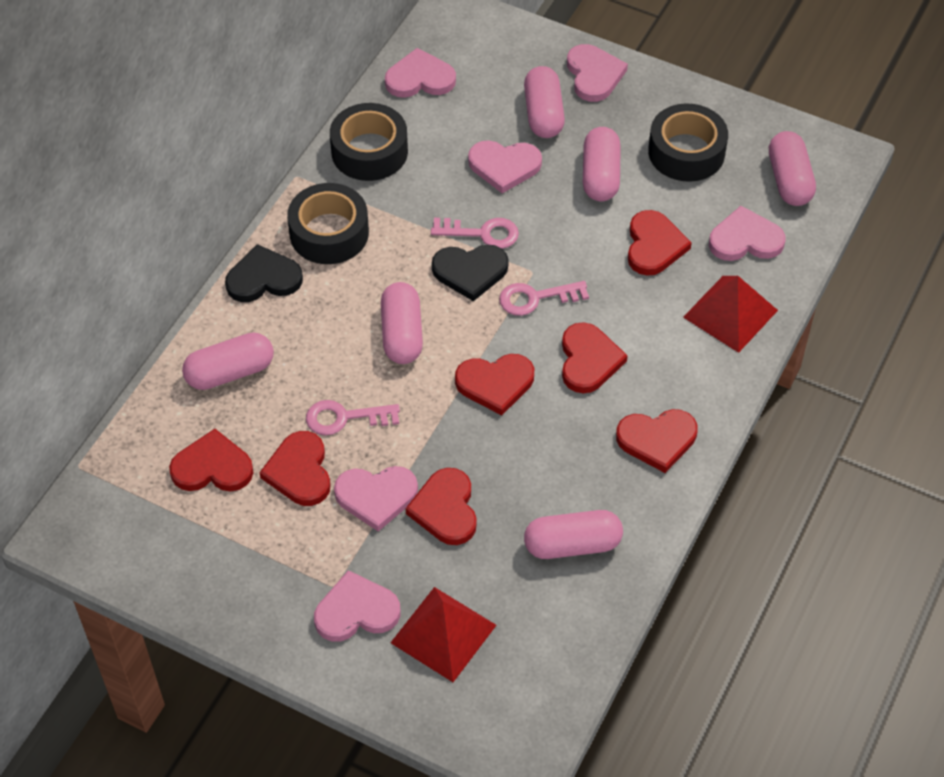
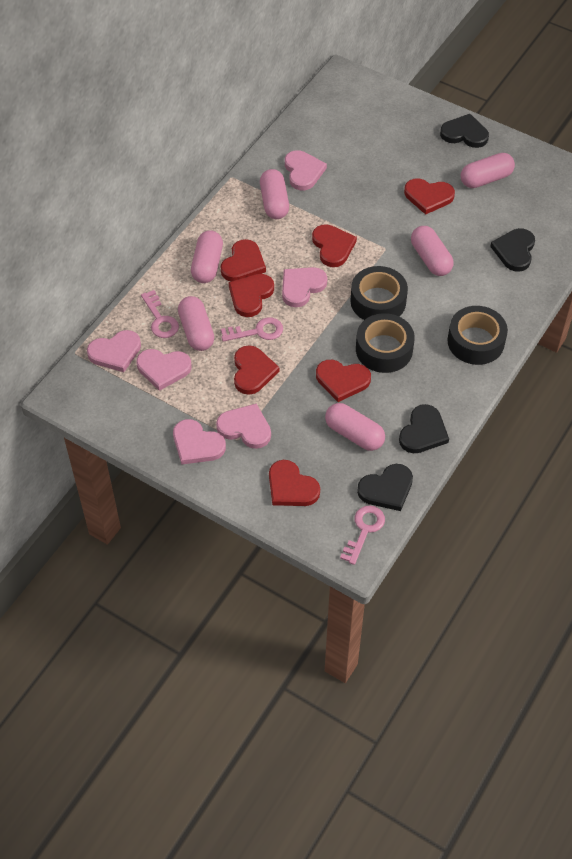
black heart: [225,244,303,302] [432,244,509,301] = 2 -> [357,464,413,511] [399,404,449,453] [440,114,489,148] [490,228,535,272] = 4
red pyramid: [390,587,496,682] [683,276,778,353] = 2 -> none = 0

